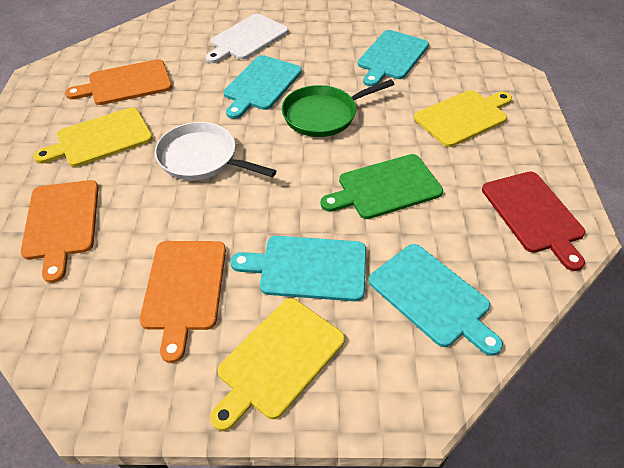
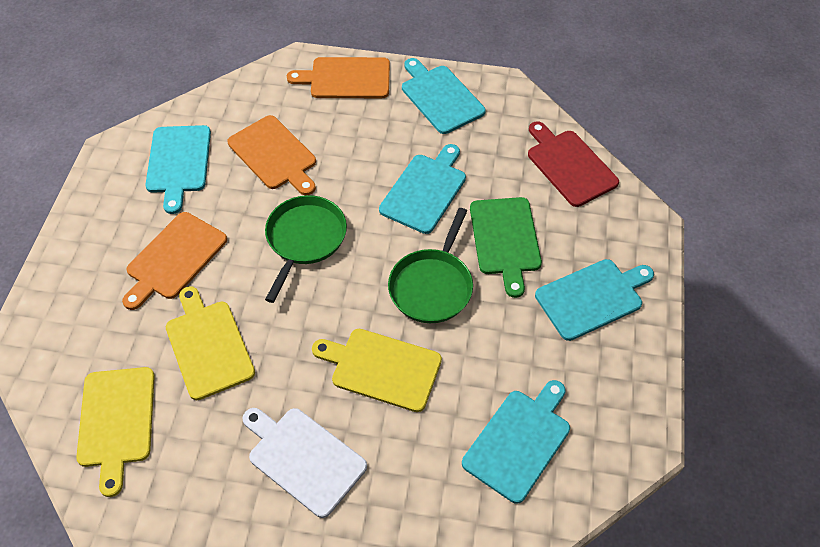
green pan: [282,79,395,137] = 1 -> [265,195,347,303] [388,208,473,323] = 2
turquoise cutting board: [223,55,302,119] [230,236,366,301] [358,30,429,87] [369,244,503,356] = 4 -> [145,125,211,214] [379,144,466,234] [402,58,486,134] [462,380,570,504] [535,259,654,341] = 5
white pan: [155,122,276,180] = 1 -> none = 0

